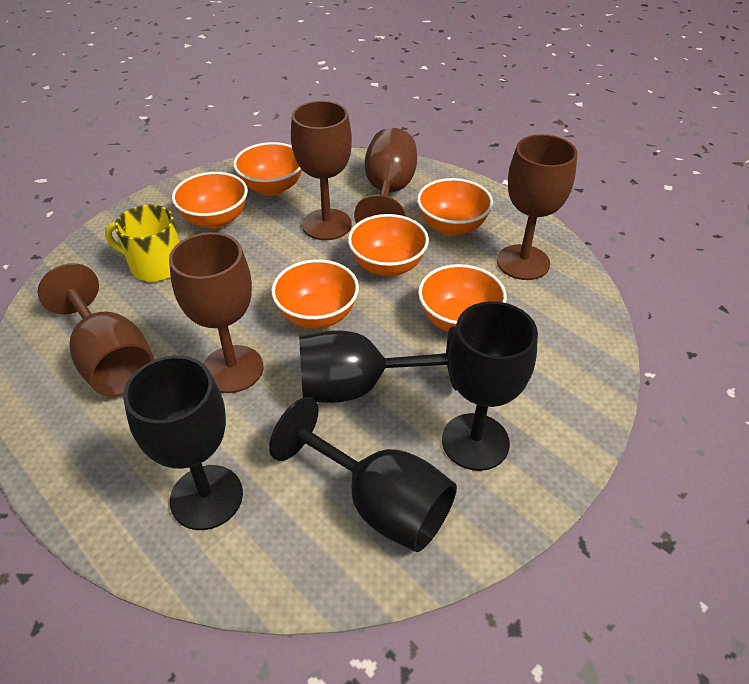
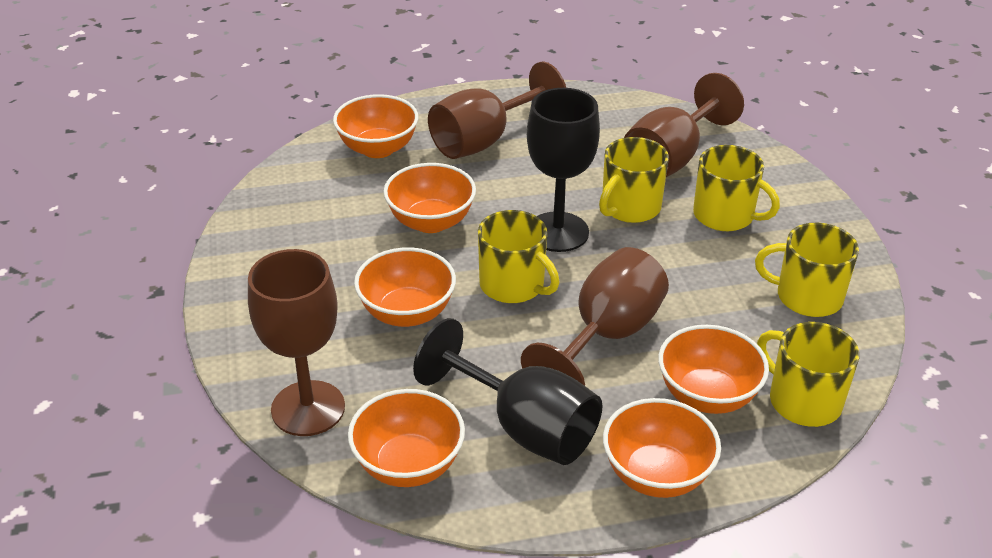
black goblet: [123,356,243,530] [269,397,457,552] [299,326,457,403] [442,301,538,471] = 4 -> [413,318,602,465] [527,88,600,252] = 2
brown goblet: [38,263,154,397] [169,232,263,393] [291,101,352,240] [354,128,417,224] [497,134,578,280] = 5 -> [248,249,345,436] [428,62,566,159] [521,247,669,386] [624,73,744,177] = 4
yellow mug: [105,204,179,282] = 1 -> [478,210,559,303] [599,137,669,223] [693,145,780,231] [755,223,859,317] [757,322,860,427] = 5

